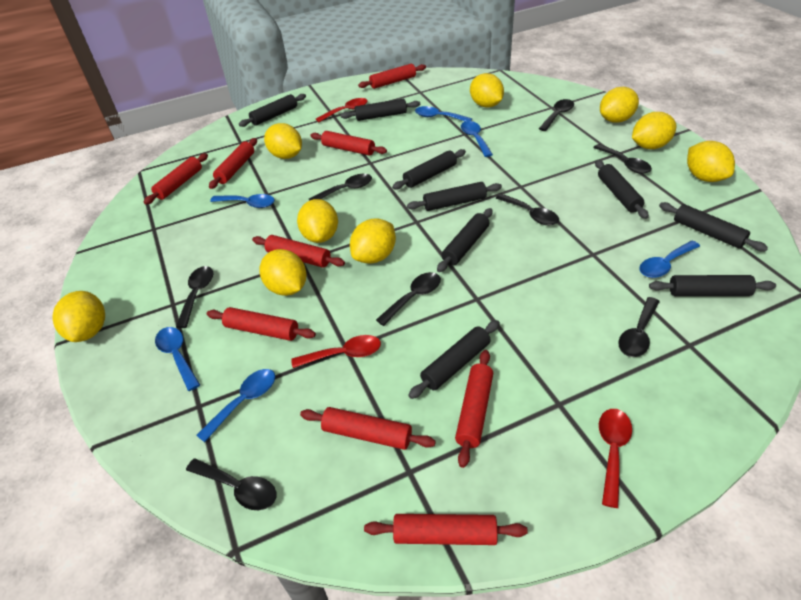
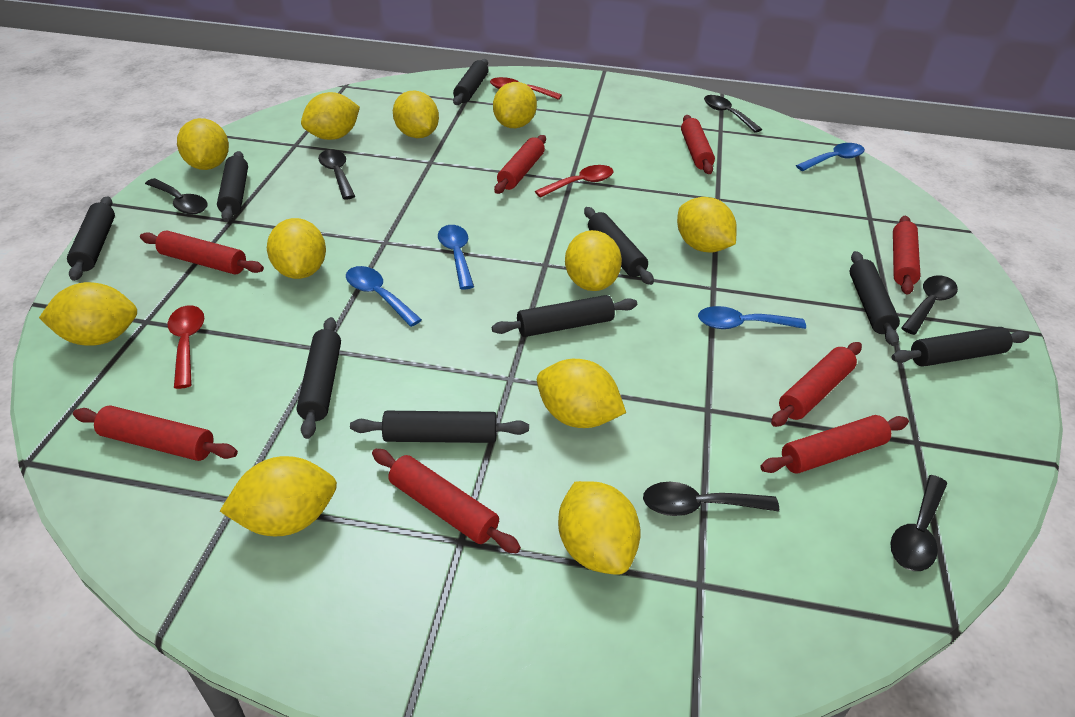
black spoon: [176,266,213,328] [186,458,276,510] [309,174,372,201] [376,272,441,326] [496,194,559,225] [539,99,574,131] [593,144,652,174] [618,297,660,357] = 8 -> [145,178,208,214] [318,149,355,200] [643,482,779,516] [704,95,762,133] [890,475,947,571] [901,275,958,335] = 6
blue spoon: [155,327,200,391] [196,369,275,442] [210,194,275,208] [415,106,472,121] [461,121,493,157] [639,241,700,278] = 6 -> [346,266,422,327] [438,225,474,290] [698,306,806,329] [796,143,865,171] = 4
red rolling pin: [144,153,208,205] [207,307,316,341] [209,138,257,189] [252,235,345,268] [300,407,436,450] [310,131,387,156] [358,64,426,89] [364,514,528,545] [455,350,493,468] = 9 -> [73,405,238,461] [140,231,264,274] [372,449,521,553] [494,135,546,194] [681,115,715,174] [760,415,909,474] [771,342,862,427] [893,216,921,295] = 8
yellow lemon: [52,291,105,342] [260,249,307,296] [264,123,302,159] [297,199,338,243] [350,219,396,264] [470,73,504,108] [600,87,639,123] [632,112,676,149] [687,141,735,182] = 9 -> [39,282,137,346] [177,118,229,170] [220,456,337,536] [267,218,326,279] [301,92,360,140] [393,91,439,138] [493,82,537,128] [537,359,626,428] [558,481,641,575] [565,230,622,291] [677,197,737,253] = 11

